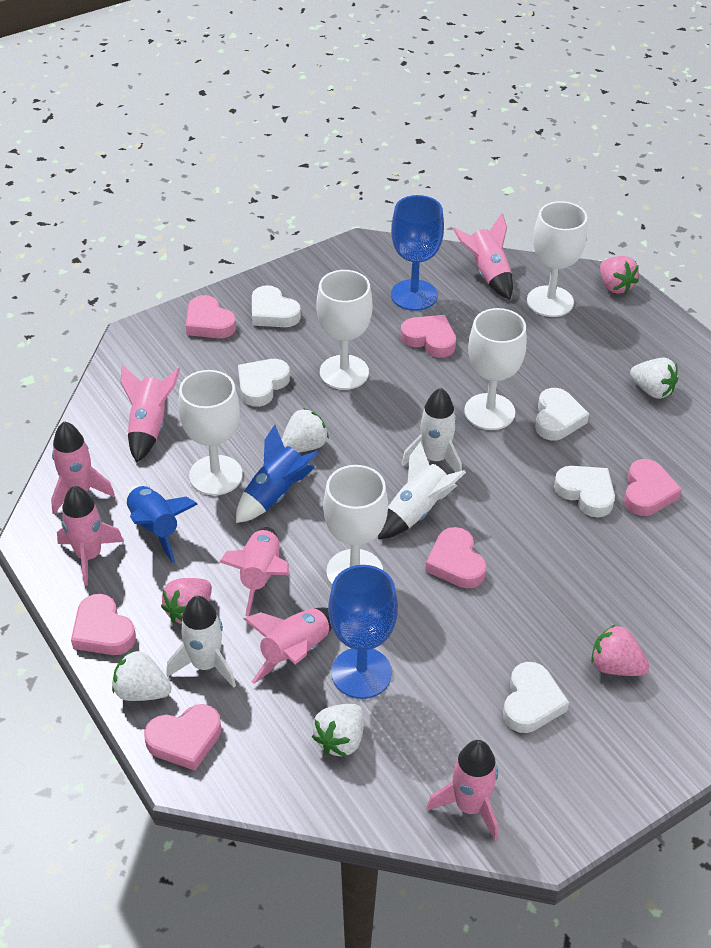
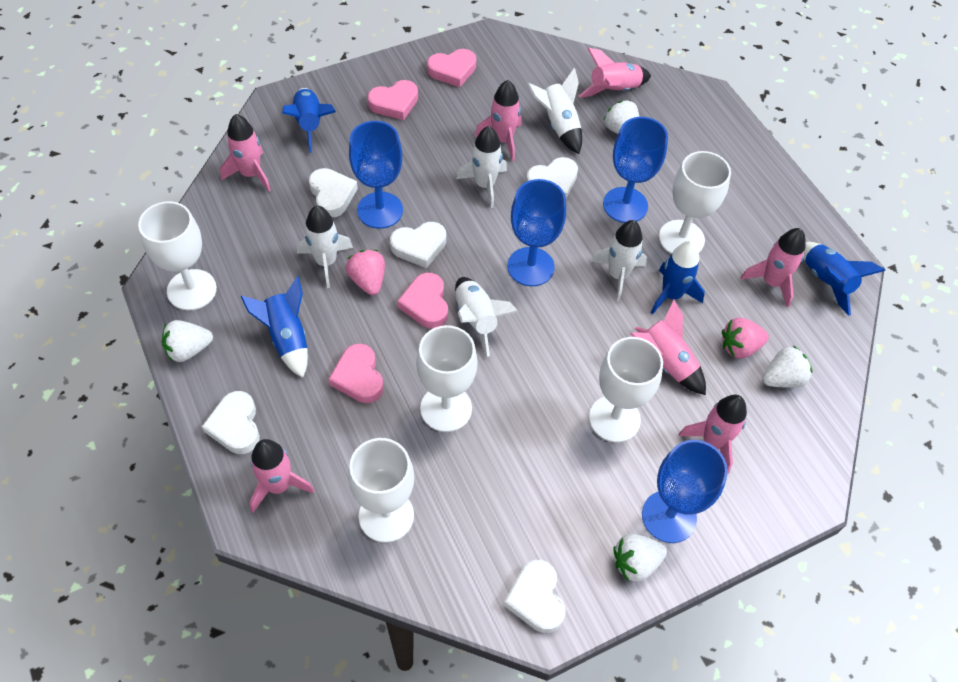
blue goblet: [328,565,398,699] [391,195,444,311] = 2 -> [349,121,403,229] [507,179,566,286] [603,117,668,223] [642,440,728,543] = 4
blue rocket: [126,485,198,563] [236,425,319,523] = 2 -> [241,276,308,378] [282,88,336,153] [651,241,705,314] [804,242,885,316] = 4
pink heart: [71,594,136,655] [144,704,221,771] [186,295,236,338] [401,315,456,358] [425,527,486,588] [624,459,682,516] = 6 -> [329,344,384,403] [368,80,418,120] [397,273,448,329] [427,49,476,87] = 4
pink strawberry: [161,578,212,624] [591,625,649,676] [600,256,639,293] = 3 -> [346,250,385,295] [722,318,769,359] = 2
white rocket: [166,596,236,688] [378,441,466,539] [402,388,462,472] = 3 -> [297,206,353,288] [455,277,519,357] [456,126,507,208] [528,68,582,154] [591,220,647,301] = 5

